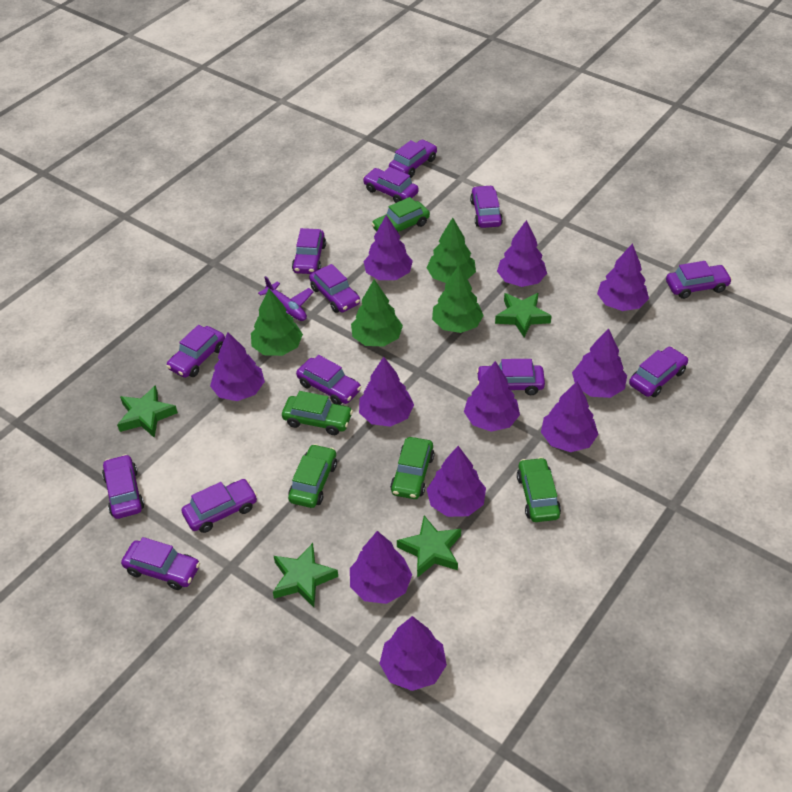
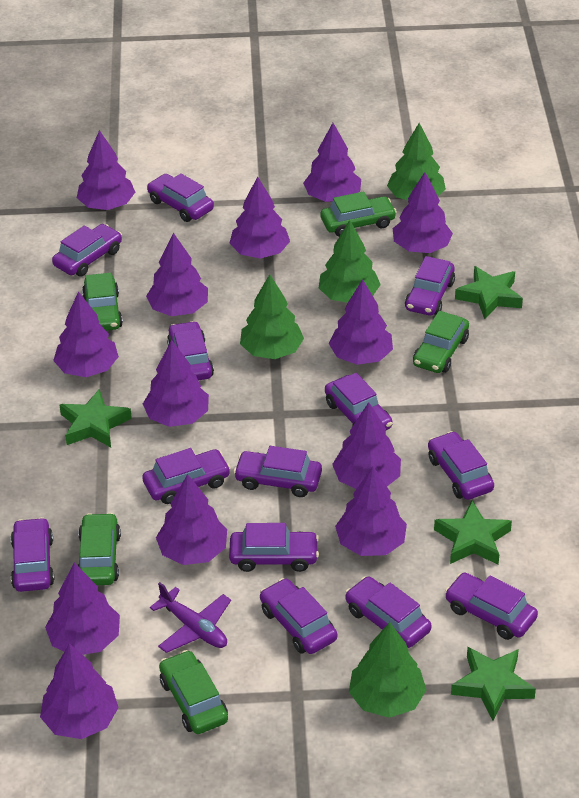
purple tree: [210,332,265,401] [350,531,412,604] [359,357,414,427] [364,215,413,280] [379,616,447,691] [427,446,486,517] [464,361,520,432] [497,220,547,287] [541,381,599,452] [572,328,627,398] [597,243,649,311] = 11 -> [40,643,119,739] [45,563,120,655] [53,292,119,377] [77,130,135,210] [143,340,209,427] [146,233,208,316] [156,474,227,565] [229,177,290,259] [303,123,361,202] [329,279,393,365] [332,402,401,489] [335,466,407,556] [392,172,453,253] = 13

